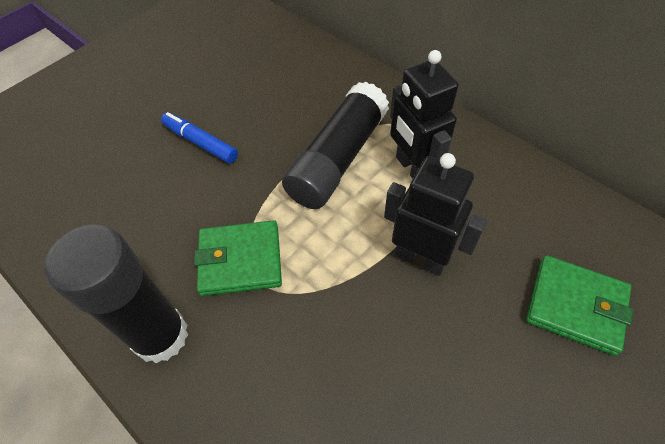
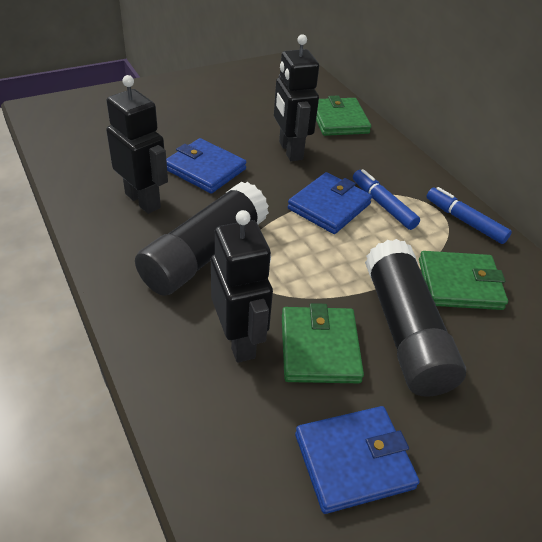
black robot: [384,153,487,276] [390,50,459,179] = 2 -> [106,75,168,214] [211,210,273,363] [274,34,319,161] = 3
blue marker: [161,112,238,164] = 1 -> [353,169,420,230] [426,187,512,244] = 2
blue wallet: none = 0 -> [166,138,246,193] [288,172,372,234] [295,406,420,514] = 3
green wallet: [194,220,282,296] [526,255,633,356] = 2 -> [282,303,364,383] [316,96,371,136] [419,251,508,310] = 3

